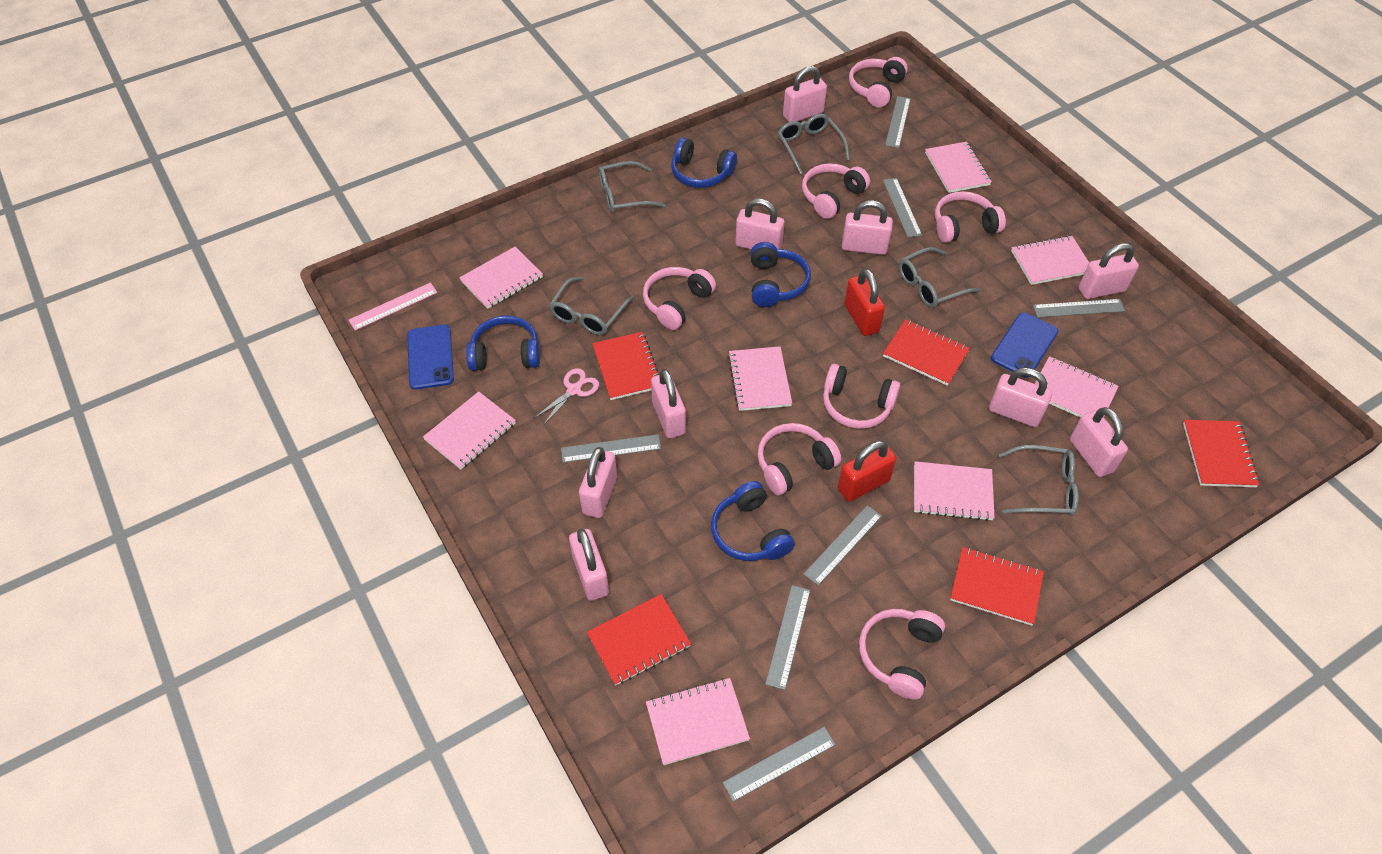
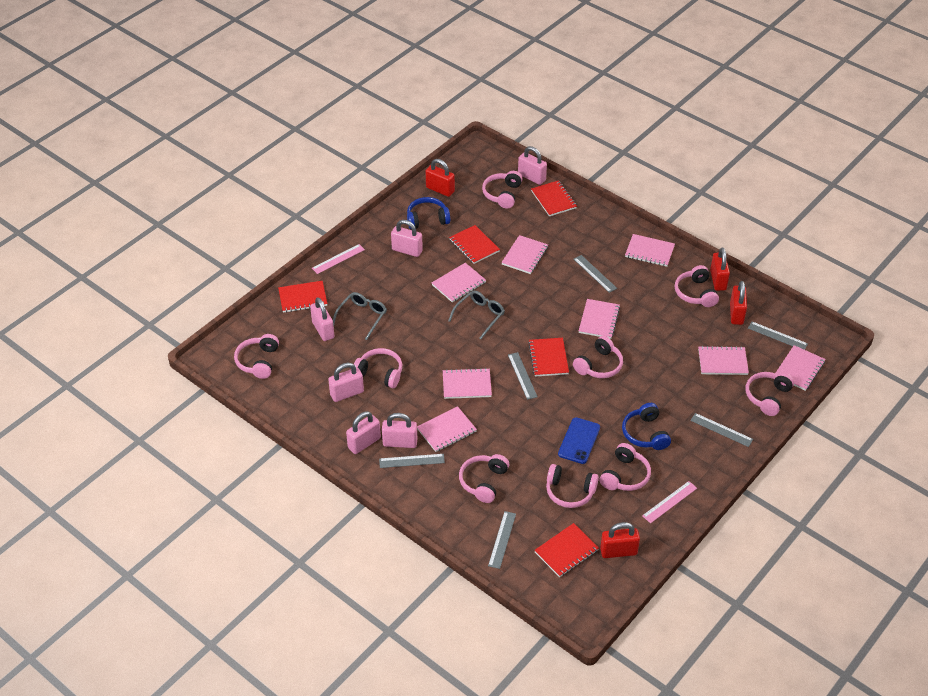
blue headphones: [466,315,540,371] [671,137,737,188] [711,481,795,561] [751,242,811,307] = 4 -> [407,197,450,229] [622,403,671,450] = 2
blue phone: [407,325,454,390] [991,313,1058,378] = 2 -> [558,417,600,464] = 1
grey glasses: [549,277,634,335] [598,161,666,213] [778,114,850,174] [899,247,981,308] [999,445,1079,516] = 5 -> [333,292,387,340] [448,290,505,339] = 2
grey ruler: [561,434,661,463] [723,727,836,802] [765,585,810,690] [804,505,882,586] [883,178,922,238] [885,96,911,148] [1033,299,1125,318] = 7 -> [379,454,445,468] [488,511,516,569] [508,352,538,400] [574,255,617,293] [690,413,753,447] [748,322,808,350] = 6
pink headphones: [643,267,716,330] [758,423,841,495] [802,163,870,219] [823,364,900,429] [849,57,908,108] [859,609,945,700] [935,191,1006,243] = 7 -> [234,334,279,379] [354,348,402,388] [459,454,509,503] [482,171,523,209] [546,464,599,508] [573,336,623,378] [600,443,651,491] [675,265,719,307] [746,372,795,416] = 9
pink padlock: [569,529,609,601] [579,447,617,518] [651,369,686,438] [735,198,784,249] [783,66,827,122] [842,200,893,255] [989,368,1052,427] [1070,407,1128,477] [1079,243,1139,299] = 9 -> [310,298,334,341] [328,363,364,402] [346,411,381,454] [382,413,417,448] [391,220,423,257] [518,146,547,185] = 6
pink ruler: [349,283,437,330] = 1 -> [312,244,365,274] [642,481,697,523] = 2
pink scissors: [534,368,599,426] = 1 -> none = 0
red padlock: [838,440,896,502] [844,268,885,336] = 2 -> [426,159,455,197] [600,522,640,558] [710,248,730,291] [730,281,747,325] = 4

